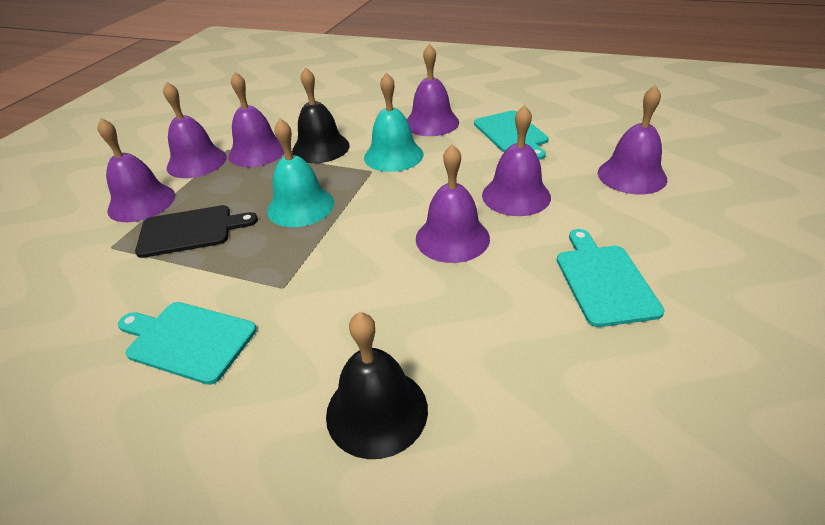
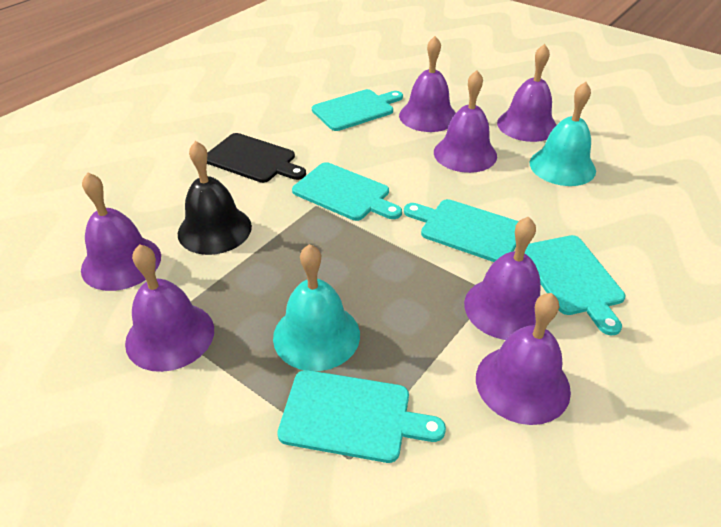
black bell: [292,67,350,163] [326,312,428,459] = 2 -> [178,141,252,255] = 1
turquoise cutting board: [118,302,257,385] [474,111,549,160] [557,229,665,327] = 3 -> [277,370,446,463] [292,162,402,221] [312,89,403,131] [404,199,519,262] [525,235,625,336] = 5

